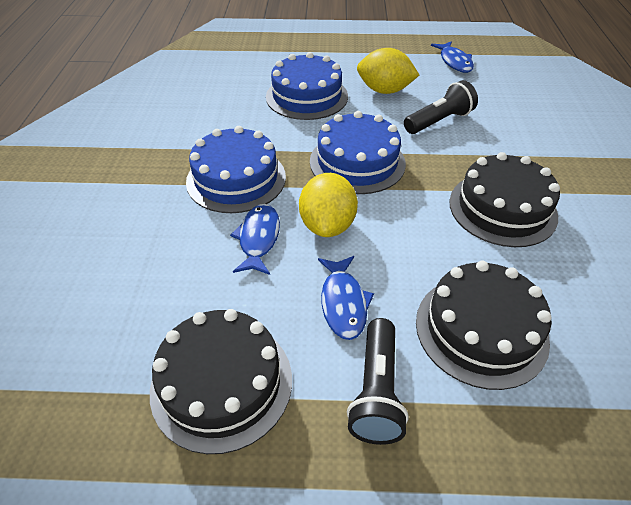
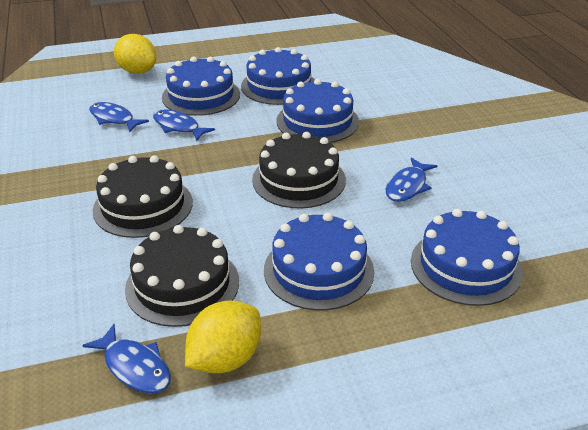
black flashlight: [347,318,409,445] [404,80,478,134] = 2 -> none = 0
blue cake: [186,126,286,213] [266,52,348,120] [310,111,406,194] = 3 -> [162,57,240,116] [241,47,315,105] [264,213,374,310] [276,79,359,143] [411,209,523,306] = 5
blue fish: [230,204,280,275] [318,256,374,340] [431,41,474,73] = 3 -> [82,324,171,393] [89,102,149,132] [153,109,215,141] [386,157,437,202] = 4

